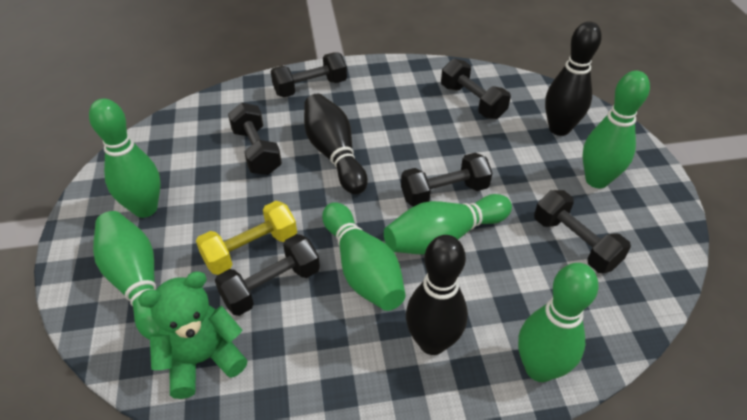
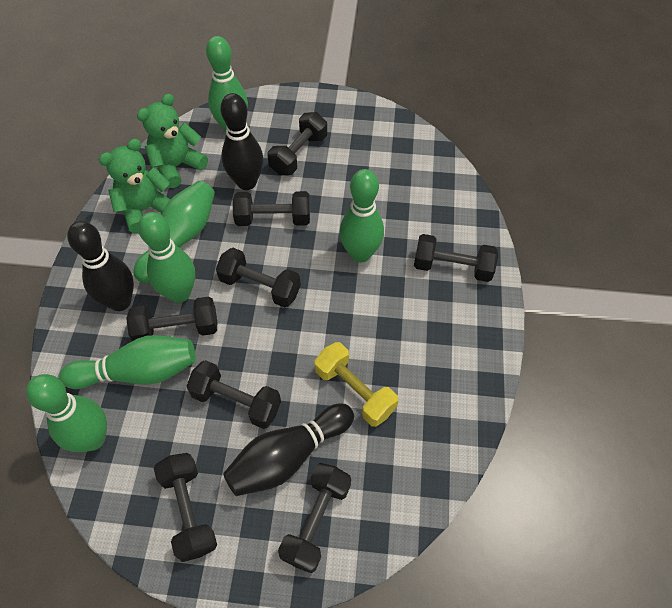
black dumbbell: [215,234,320,316] [228,103,282,175] [271,52,347,97] [401,153,492,207] [441,59,511,119] [534,190,631,273] = 6 -> [126,296,217,341] [154,453,217,562] [186,360,281,429] [216,248,301,308] [233,191,310,226] [267,112,327,175] [278,463,351,573] [414,234,498,282] = 8
green teddy bear: [138,271,248,399] = 1 -> [99,139,170,234] [137,94,208,188] = 2

